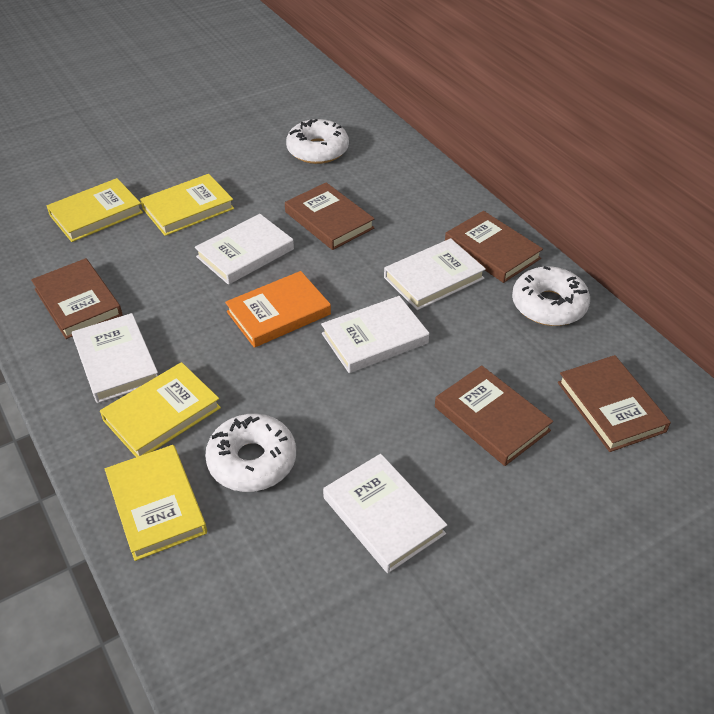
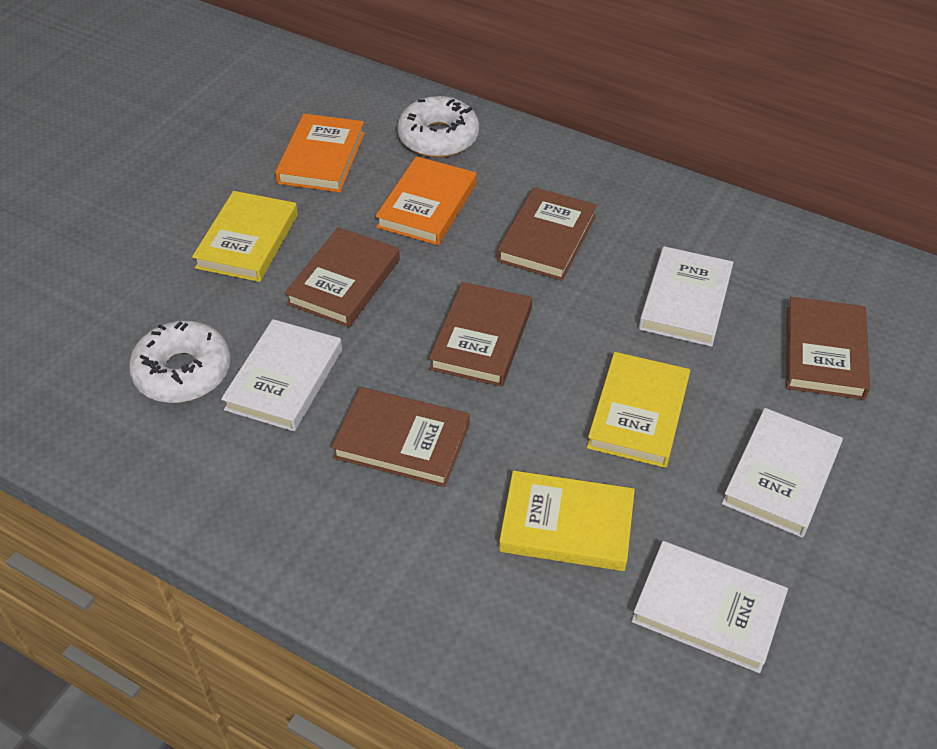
orange book: [225,271,331,348] = 1 -> [275,114,365,192] [375,156,477,245] = 2
white book: [72,313,158,403] [195,214,294,285] [321,296,429,373] [323,454,447,573] [384,238,486,310] = 5 -> [221,319,342,431] [631,541,788,673] [639,246,734,347] [722,408,843,538] = 4
white donut: [205,414,296,492] [286,119,349,164] [512,266,590,326] = 3 -> [129,321,231,403] [397,96,479,158] = 2
yellow book: [47,178,143,242] [100,362,221,457] [105,445,207,561] [140,174,234,236] = 4 -> [192,191,298,282] [499,471,635,571] [587,352,690,468] = 3

